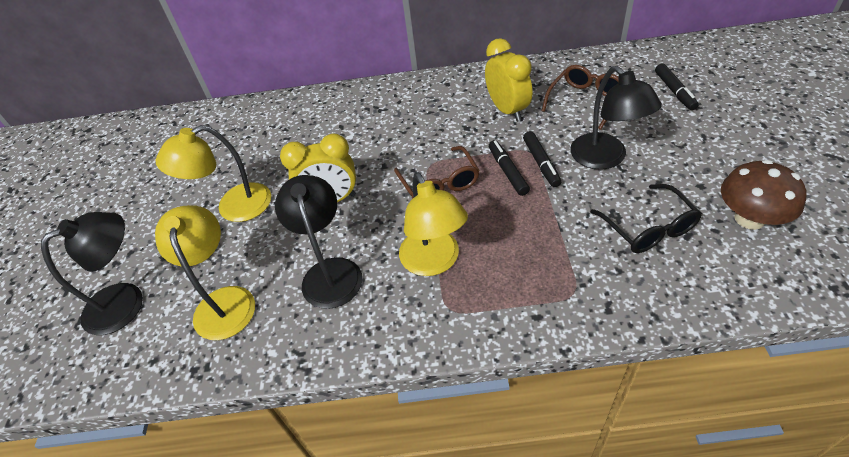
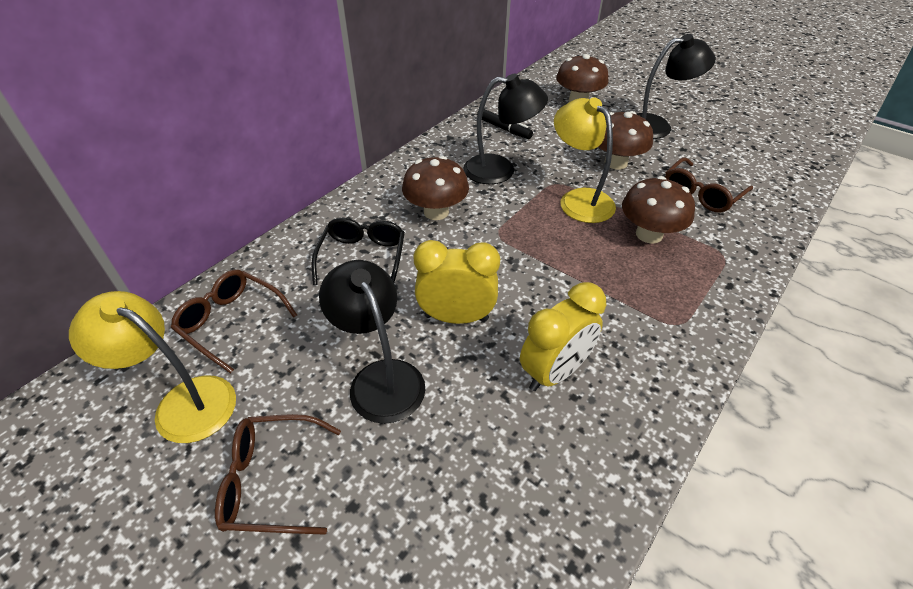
black marker: [489,140,530,196] [523,131,561,187] [655,63,699,110] = 3 -> [477,109,533,139] = 1
brown glasses: [394,146,480,199] [542,65,619,130] = 2 -> [171,270,297,374] [215,414,341,535] [665,158,753,213] = 3
brown mushroom: [721,160,806,230] = 1 -> [402,156,469,220] [556,54,609,102] [598,111,653,170] [622,176,695,244] = 4
yellow lamp: [155,205,255,340] [156,125,271,222] [399,172,468,276] = 3 -> [69,291,236,443] [554,97,616,223] = 2

